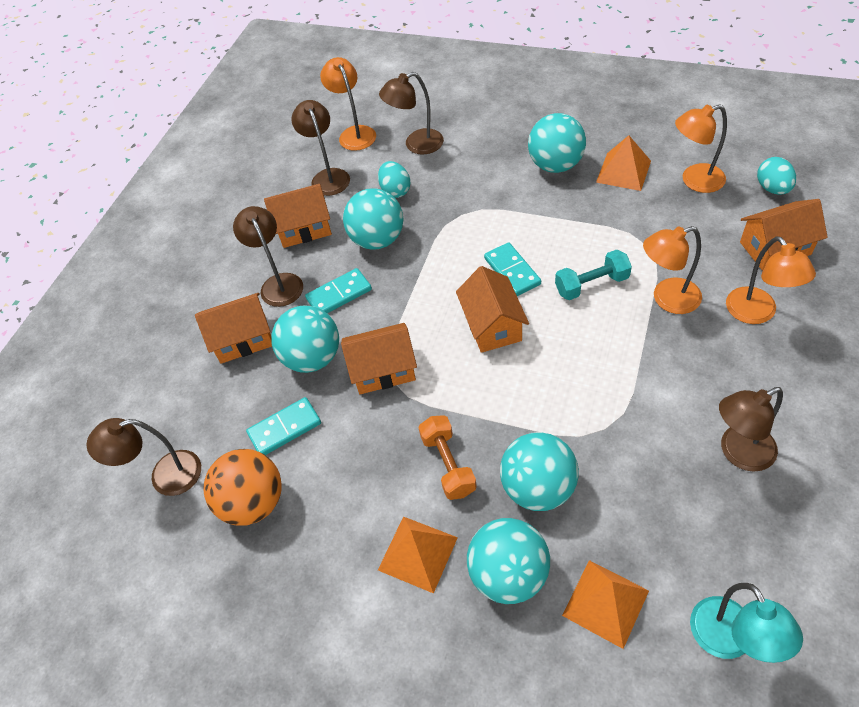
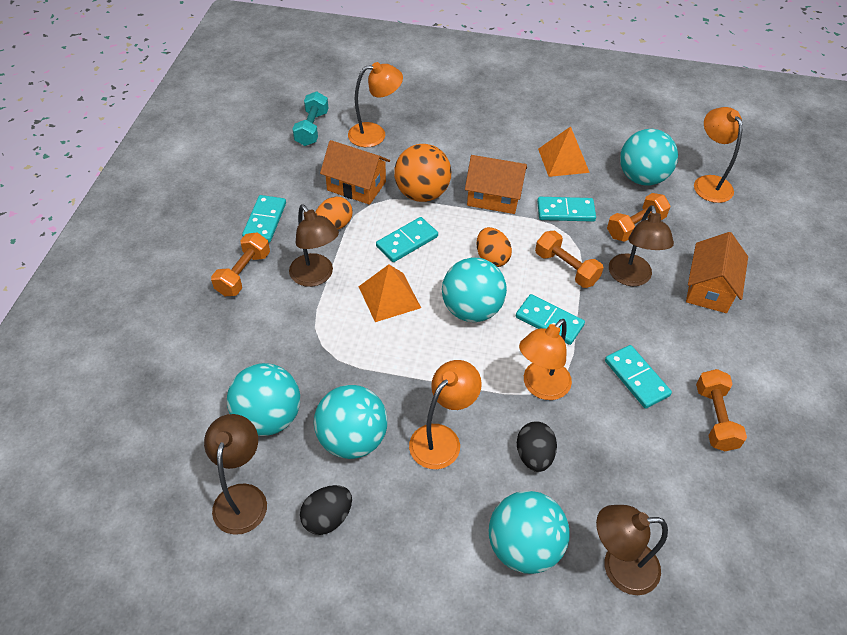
black egg: none = 0 -> [300,485,352,535] [517,421,557,472] = 2
brown lamp: [86,418,201,496] [233,206,303,307] [291,100,350,196] [379,72,444,155] [719,387,783,472] = 5 -> [204,414,267,535] [289,205,339,287] [596,505,668,595] [609,205,674,286] = 4
orange dumbbell: [418,415,477,500] = 1 -> [211,232,270,296] [535,231,604,288] [607,193,671,242] [696,369,747,451] = 4
orange egg: none = 0 -> [315,196,352,229] [477,227,512,267] = 2
orange house: [195,293,272,364] [264,184,332,248] [341,323,417,394] [456,266,529,353] [740,199,828,270] = 5 -> [320,140,390,205] [465,155,527,214] [686,232,748,313] = 3
orange pyramid: [378,516,458,594] [562,560,649,649] [596,135,651,191] = 3 -> [358,264,421,322] [538,126,590,177] = 2
turquoise domino: [246,397,321,455] [305,268,372,313] [484,242,541,296] = 3 -> [242,195,286,242] [376,217,438,262] [516,294,585,345] [537,197,596,222] [605,345,672,409] = 5
turquoise egg: [378,161,411,198] [757,157,796,195] = 2 -> none = 0
turquoise lamp: [690,583,803,663] = 1 -> none = 0

